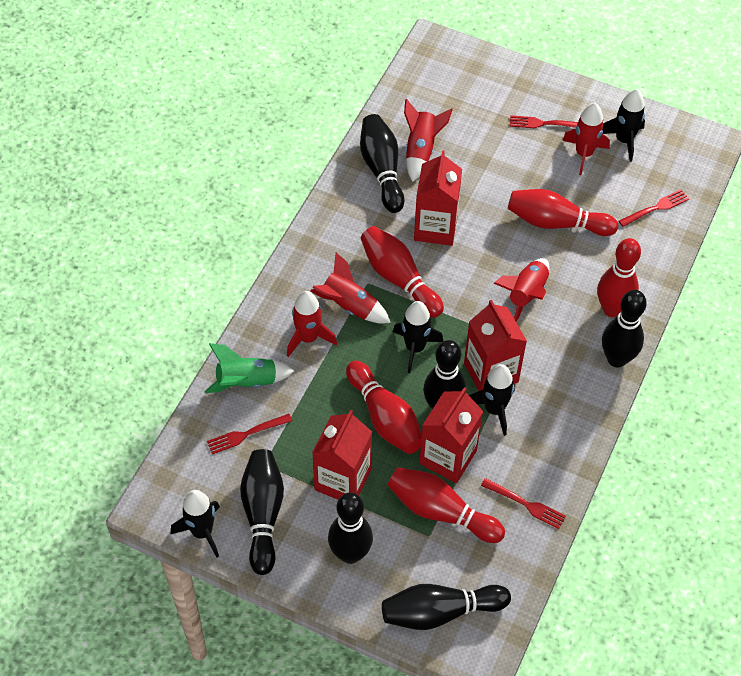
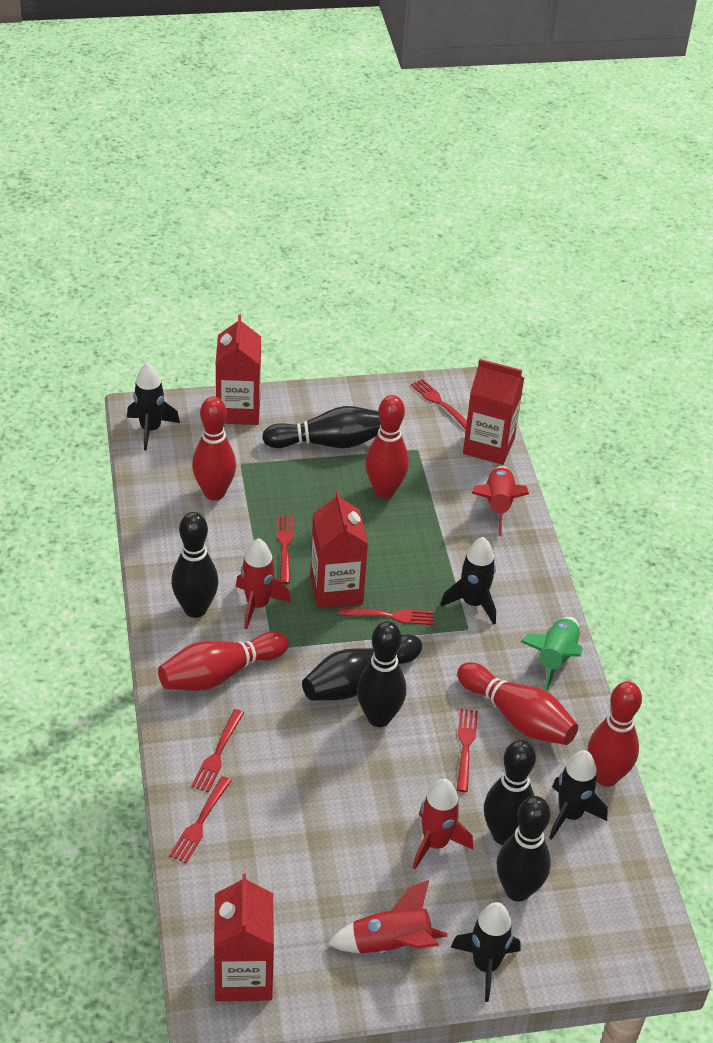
red fork: [207,414,292,454] [481,478,566,529] [510,115,578,128] [619,189,689,227] = 4 -> [169,776,232,863] [191,709,244,792] [277,516,293,584] [339,608,434,625] [411,379,467,430] [456,709,478,792] = 6
red rocket: [287,291,337,357] [310,253,391,324] [404,99,453,182] [493,258,549,322] [562,103,610,175] = 5 -> [236,538,291,629] [328,880,448,954] [413,779,473,869] [472,466,529,536] = 4

